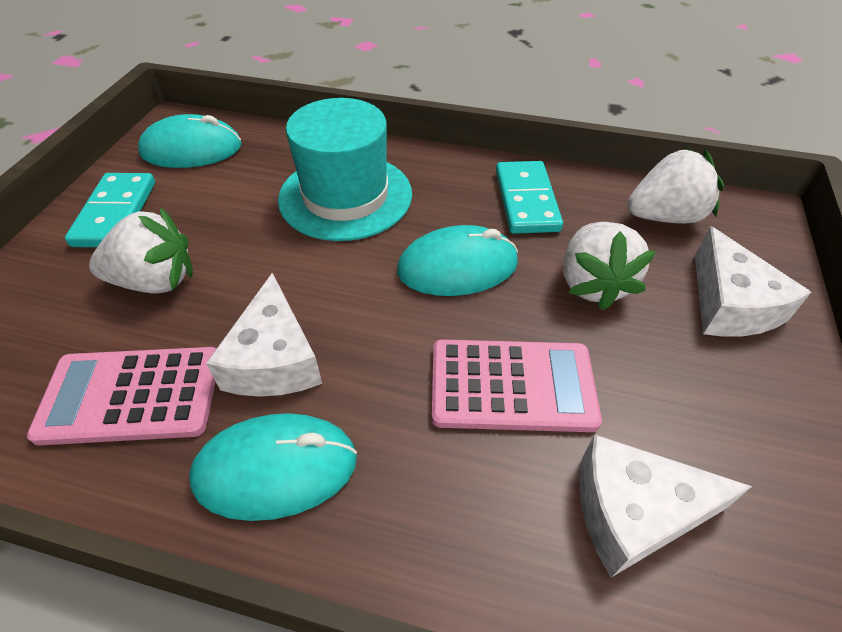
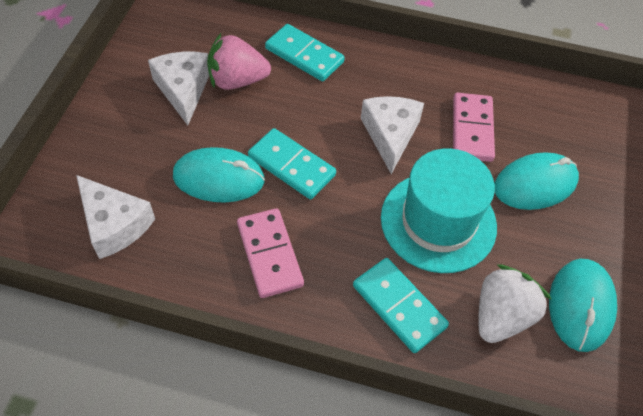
pink calculator: [27,347,216,445] [432,339,602,432] = 2 -> none = 0
pink domino: none = 0 -> [237,208,304,298] [453,93,495,162] = 2
pink strawberry: none = 0 -> [207,33,271,90] = 1
turquoise domino: [65,173,155,247] [496,161,563,234] = 2 -> [248,128,336,199] [265,24,345,81] [353,258,449,353] = 3
white strawberry: [89,208,193,293] [563,222,656,310] [627,147,724,224] = 3 -> [478,265,552,343] = 1

